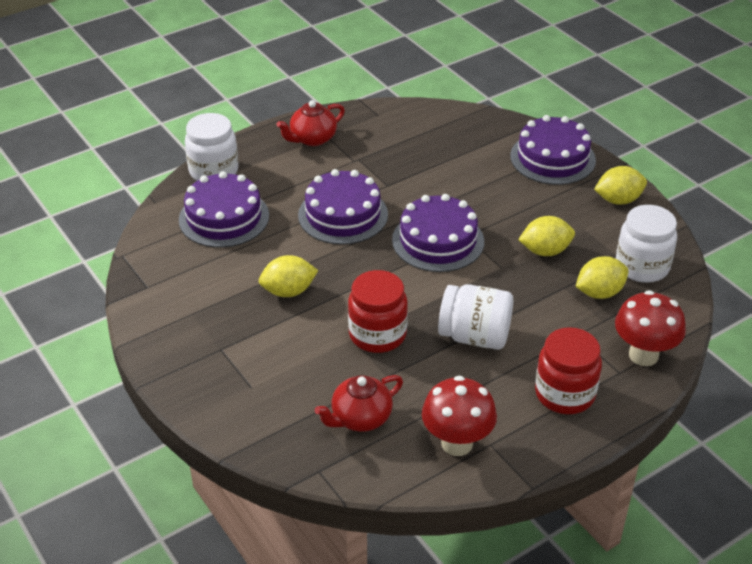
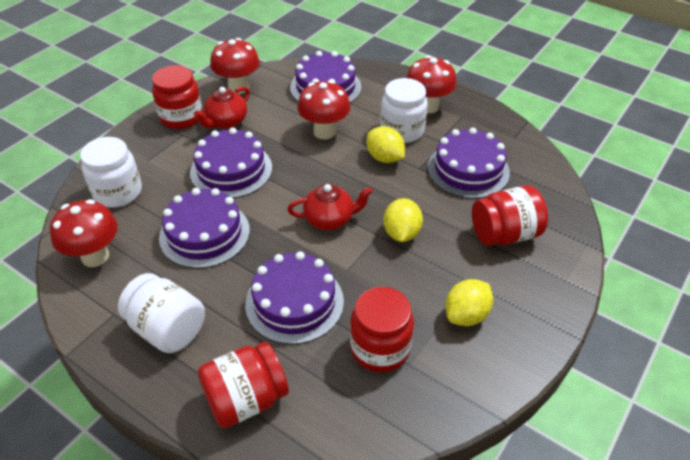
purple cake: [179,171,269,248] [298,169,388,245] [392,194,484,272] [510,115,596,185] = 4 -> [159,188,250,268] [190,128,272,198] [245,251,344,344] [290,51,361,103] [427,128,510,199] = 5
red jar: [348,270,408,353] [535,327,602,414] = 2 -> [152,65,203,129] [198,342,289,428] [350,287,414,372] [472,185,548,246] = 4
red mushroom: [422,376,497,456] [615,290,686,366] = 2 -> [50,199,118,267] [210,38,260,94] [297,80,350,139] [406,55,457,114] = 4
yellow lemon: [259,255,318,297] [518,216,575,256] [576,256,629,299] [594,166,647,205] = 4 -> [366,126,405,163] [383,198,423,242] [445,279,493,326] = 3

